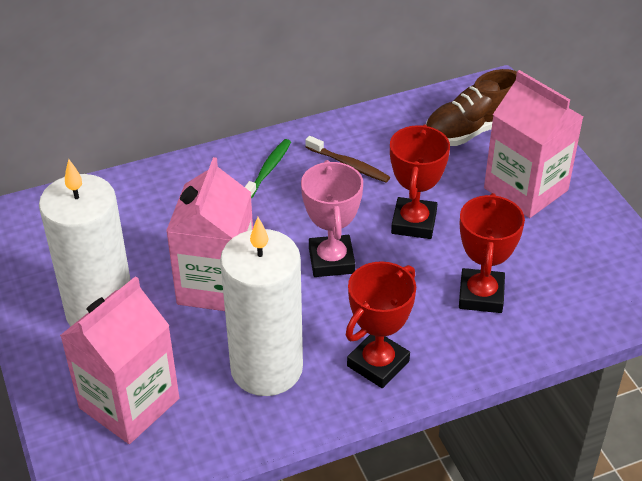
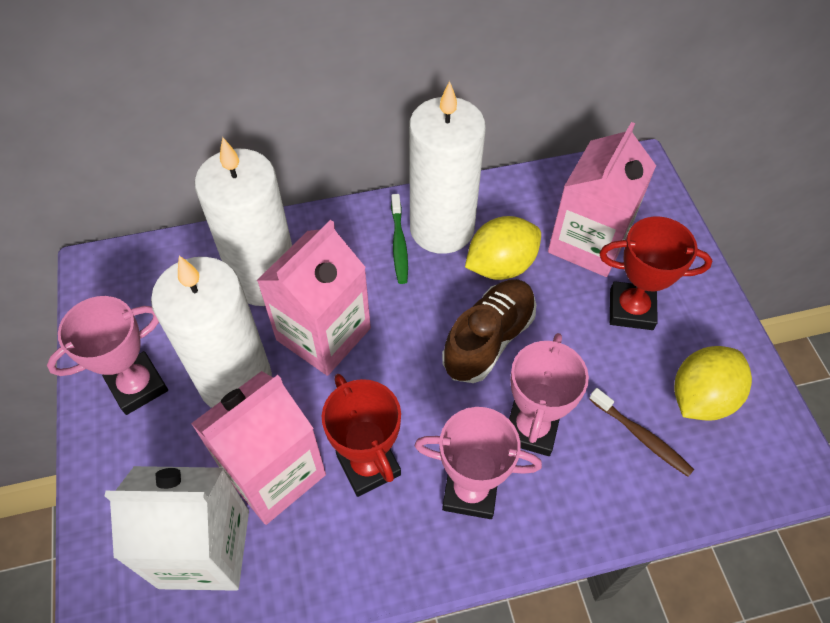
pink trophy: [301,160,363,277] = 1 -> [47,296,168,415] [415,407,542,519] [509,333,589,456] = 3
red trophy: [346,261,416,388] [390,124,450,239] [459,193,525,313] = 3 -> [322,374,401,497] [599,216,712,330] = 2
white candle: [39,159,131,326] [220,217,303,396] = 2 -> [151,256,272,408] [195,137,292,306] [409,81,486,254] = 3
white carton: none = 0 -> [104,466,249,591] = 1
yellow lemon: none = 0 -> [465,216,541,280] [674,346,752,421] = 2

